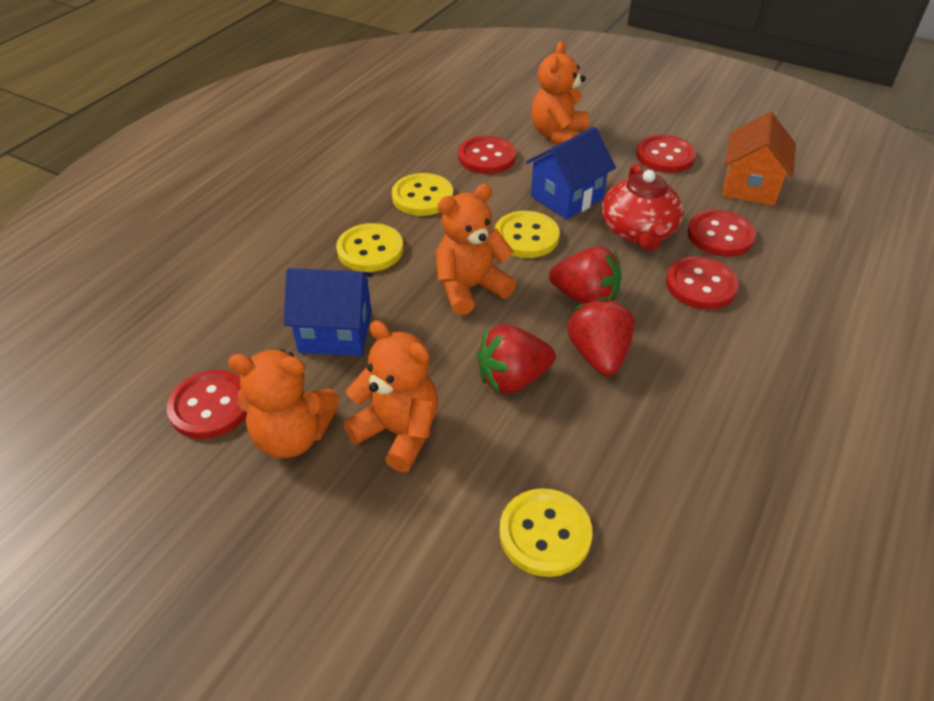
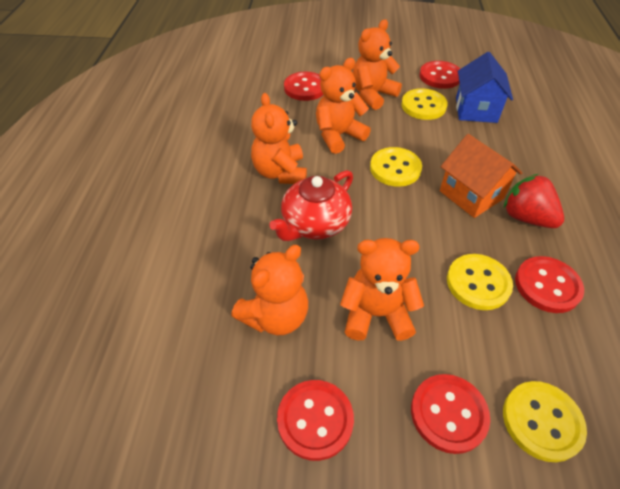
blue house: [284,268,373,356] [526,127,616,220] = 2 -> [456,52,513,123] = 1
orange teddy bear: [228,349,339,458] [343,320,438,472] [436,184,516,315] [531,41,589,145] = 4 -> [231,245,308,335] [251,93,307,184] [316,58,371,154] [340,238,424,341] [353,19,402,110] = 5
red strawberry: [477,325,556,394] [549,246,621,304] [568,297,635,376] = 3 -> [504,174,564,228] = 1

